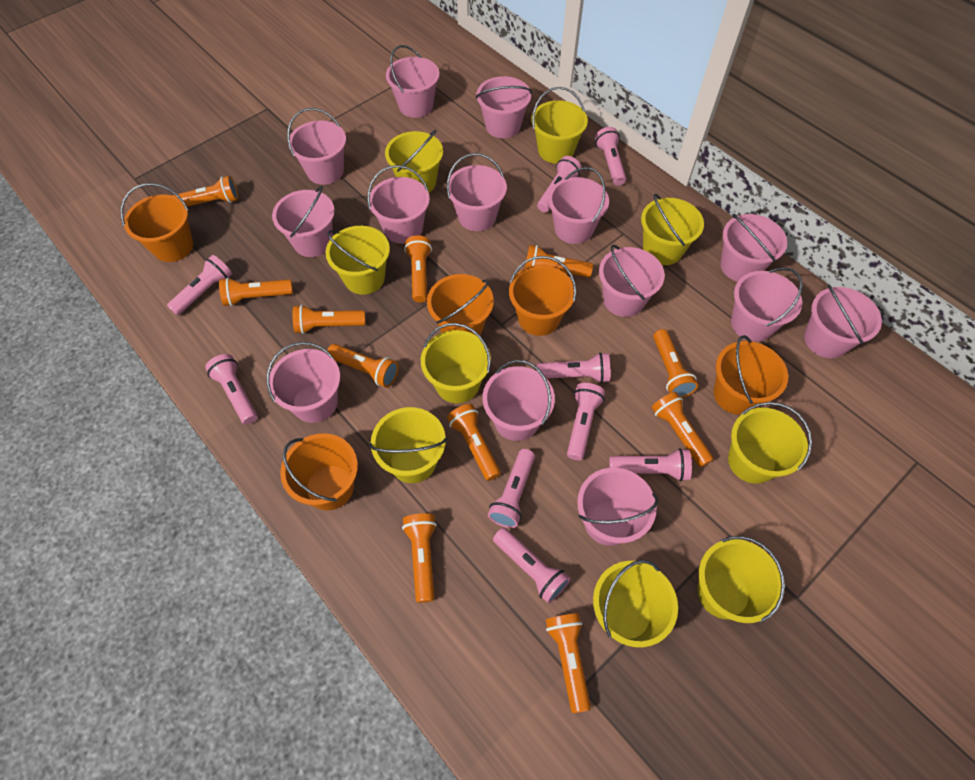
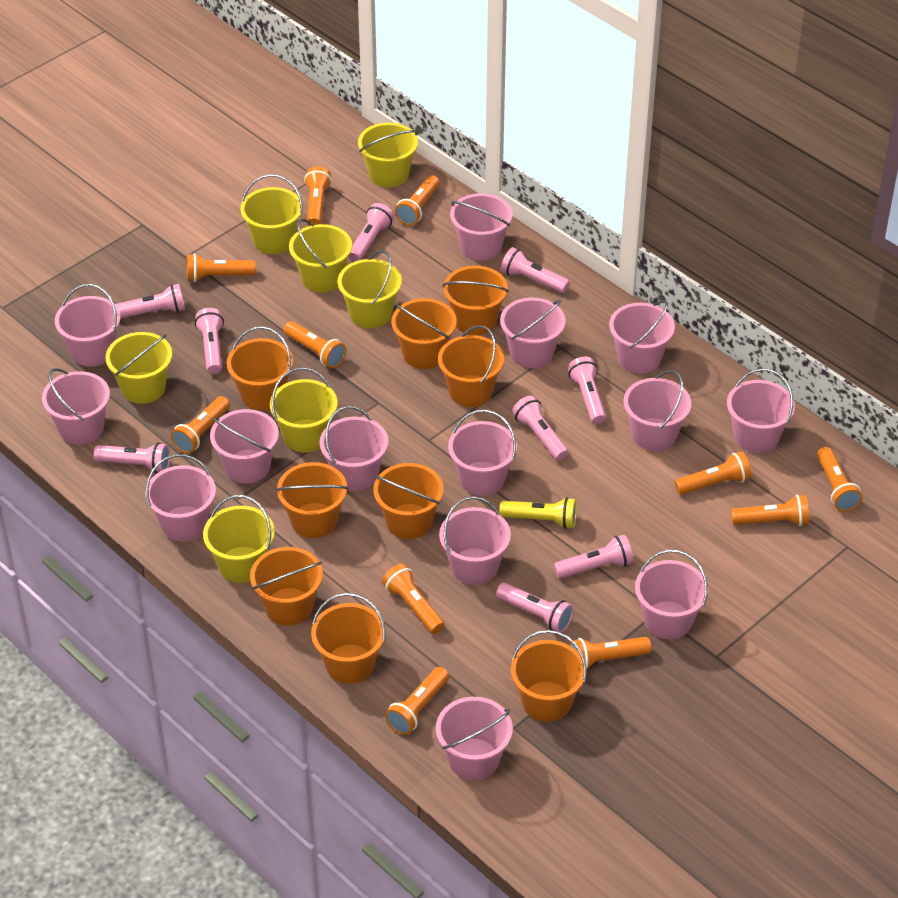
orange bucket: [121,183,193,262] [280,433,358,511] [427,274,494,335] [509,256,576,336] [714,335,788,415] = 5 -> [227,326,293,410] [250,547,323,626] [276,462,349,538] [311,593,386,684] [373,463,444,539] [391,298,457,369] [438,325,504,407] [442,266,509,335] [511,630,587,722] = 9
yellow bucket: [325,226,390,295] [369,407,447,483] [385,130,443,193] [421,323,491,403] [531,87,588,164] [593,560,678,648] [641,194,704,265] [697,536,785,623] [728,402,812,484] = 9 -> [105,332,172,404] [203,495,275,583] [240,174,303,254] [270,368,337,452] [289,219,352,293] [338,250,402,328] [358,123,418,187] = 7
yellow flashlight: none = 0 -> [499,497,577,529] = 1

